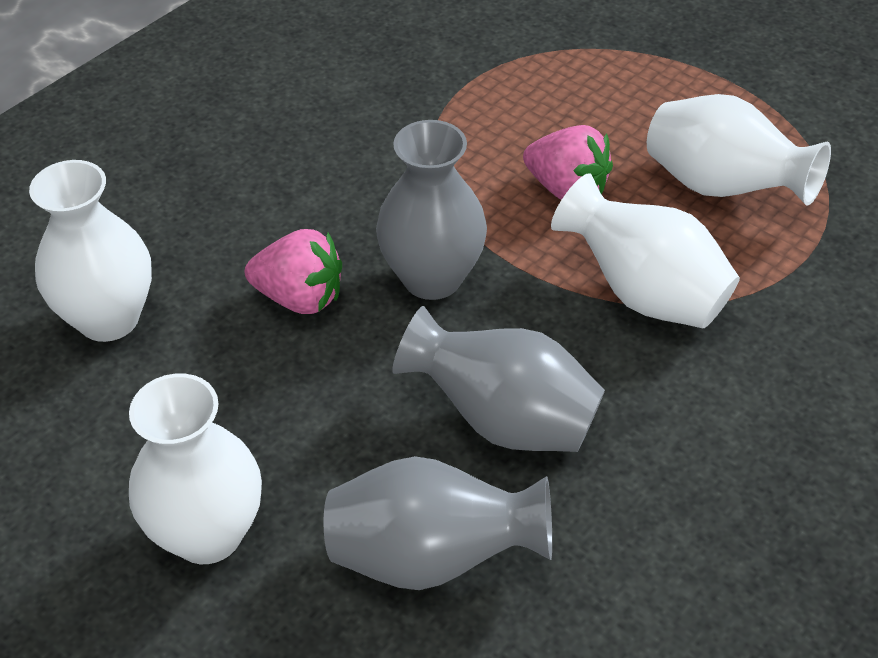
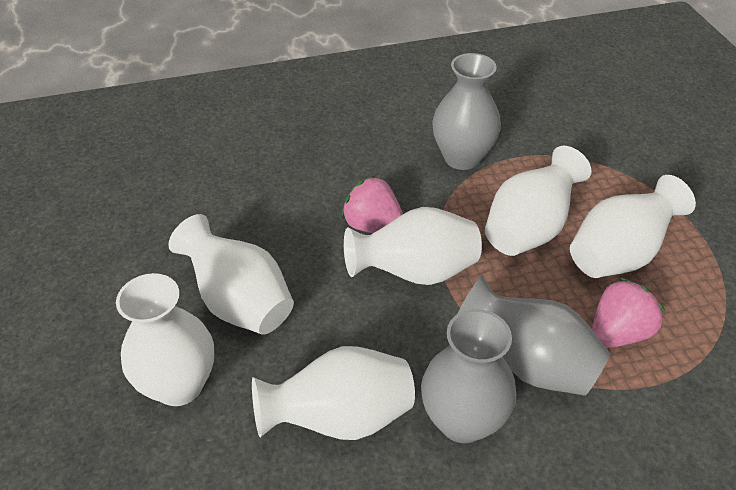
white vase: [29,160,152,342] [129,373,262,564] [551,173,740,329] [647,94,831,206] = 4 -> [116,273,214,406] [168,214,294,335] [252,346,415,440] [344,207,482,285] [485,146,592,256] [570,175,696,278] = 6

